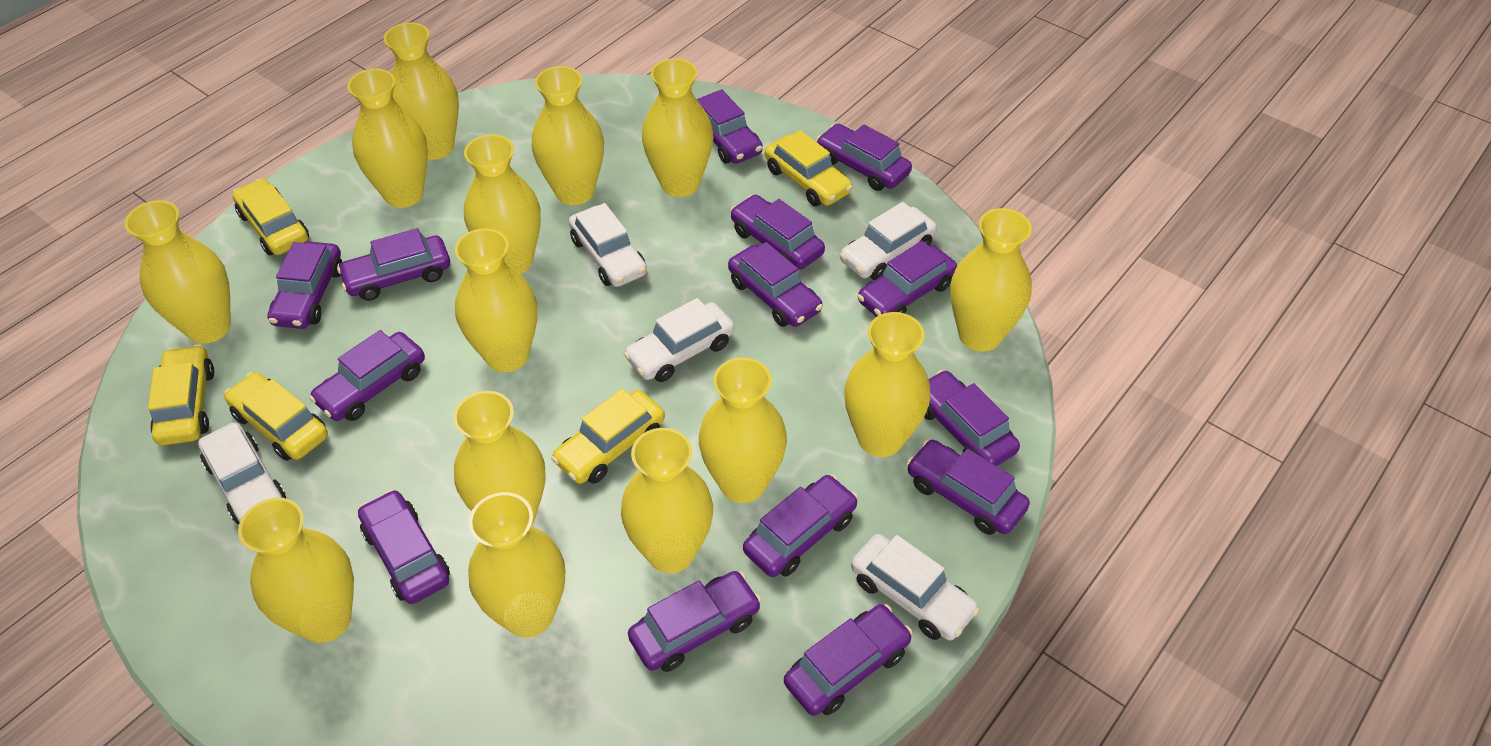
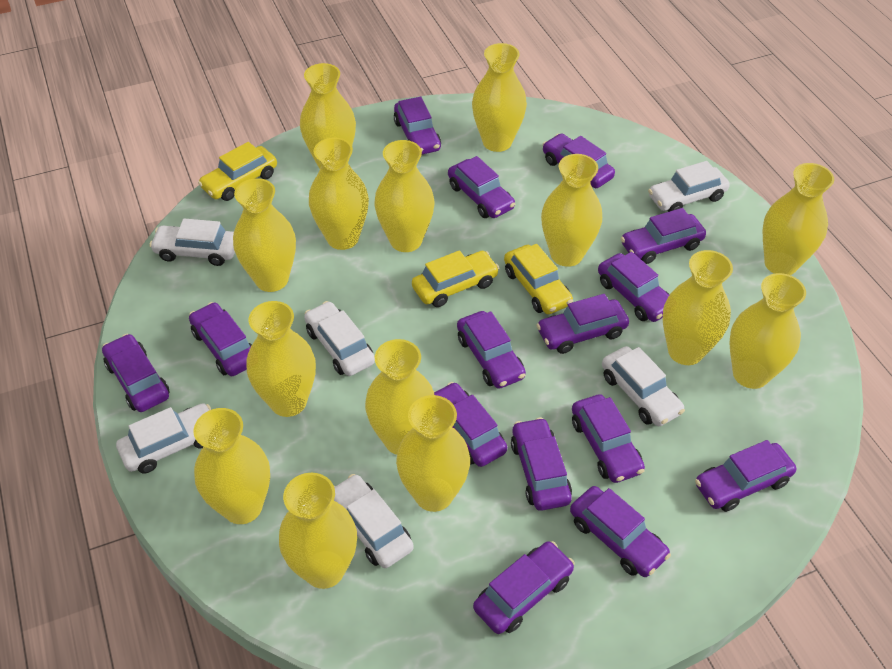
purple car: [267,241,342,329] [309,330,425,421] [337,228,450,301] [358,489,450,604] [628,571,762,672] [697,89,763,164] [728,242,823,327] [730,195,825,270] [743,475,858,577] [784,604,913,716] [816,124,912,191] [857,241,957,317] [907,440,1030,535] [924,370,1020,466] = 14 -> [102,334,170,412] [189,302,252,376] [394,97,441,154] [434,382,507,467] [448,156,516,218] [457,311,526,389] [473,541,575,634] [511,417,572,511] [537,294,629,354] [542,133,615,188] [570,486,671,577] [572,394,645,483] [598,252,670,322] [621,208,706,264] [695,440,796,512] = 15
white car: [198,422,286,524] [569,203,647,287] [623,298,734,382] [839,202,937,280] [851,534,980,641] = 5 -> [116,403,211,474] [149,218,235,266] [304,301,375,376] [334,474,414,568] [602,346,685,426] [648,161,730,212] = 6
yellow car: [148,344,214,446] [224,372,328,461] [232,179,309,255] [551,389,665,484] [765,130,853,206] = 5 -> [198,142,277,201] [412,250,499,307] [504,244,573,314] = 3

